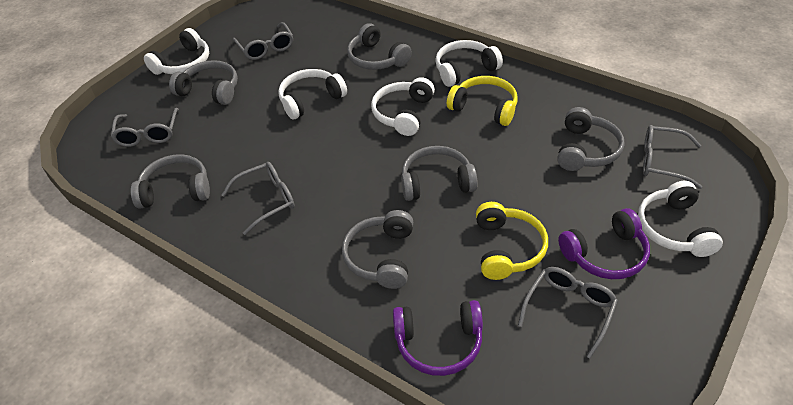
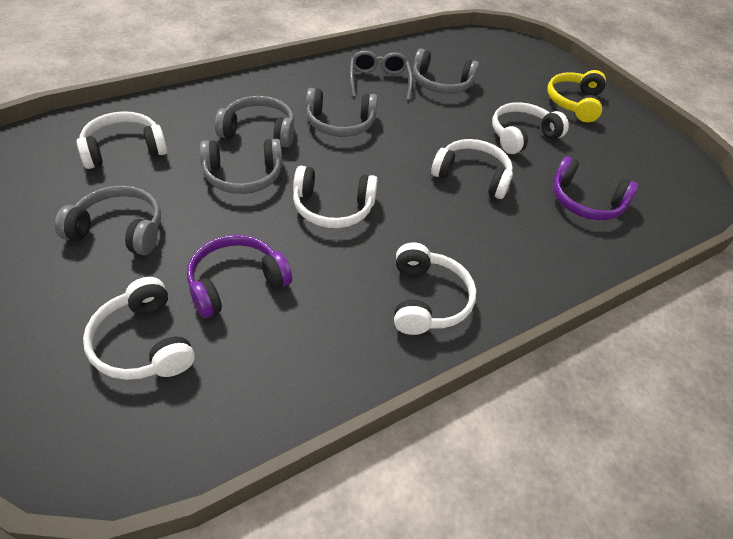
grey glasses: [111,108,179,147] [221,162,295,235] [233,22,293,60] [518,267,618,359] [643,125,702,189] = 5 -> [350,51,413,100] = 1
grey headphones: [131,154,210,209] [169,60,238,105] [342,210,413,289] [347,23,412,70] [401,146,478,201] [557,107,624,171] = 6 -> [55,185,161,255] [200,139,282,194] [215,96,294,147] [306,88,378,137] [413,49,479,94] = 5
white headphones: [144,28,209,75] [278,69,347,119] [371,77,435,136] [435,40,503,87] [638,181,723,257] = 5 -> [77,111,167,169] [83,277,195,380] [293,166,378,228] [394,242,476,335] [431,139,513,199] [492,102,569,154] = 6
yellow headphones: [447,76,518,126] [476,202,548,280] = 2 -> [547,70,606,122] = 1

